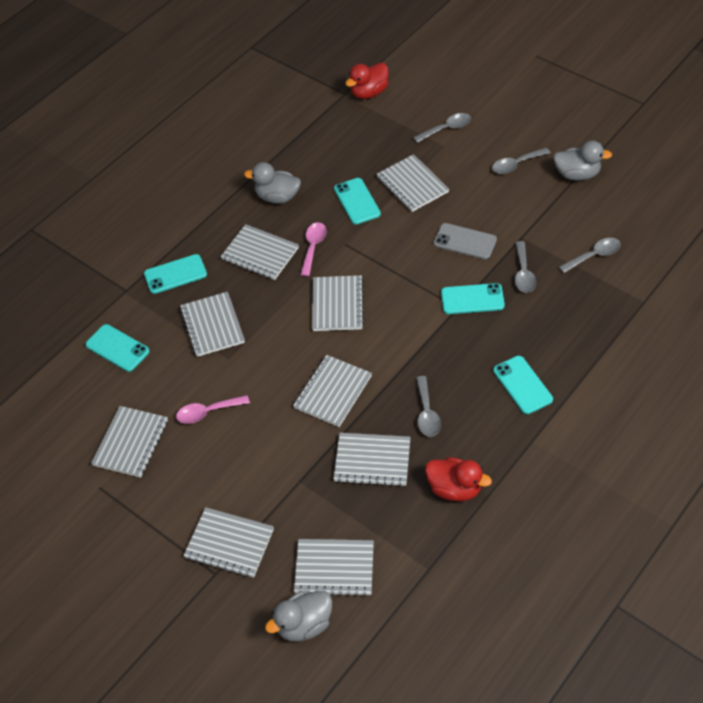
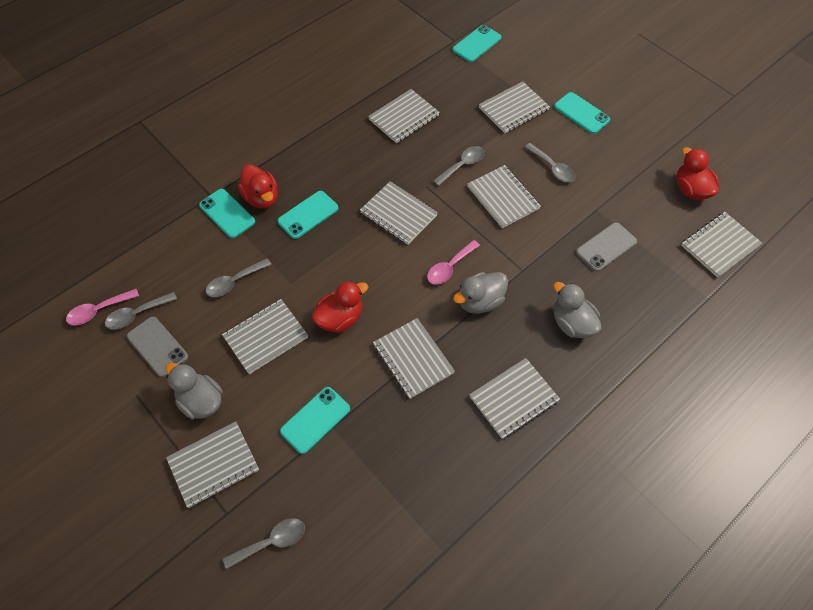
grey phone: [434,223,497,259] = 1 -> [127,317,188,377] [576,222,637,272] = 2
red duck: [345,62,389,99] [425,457,492,501] = 2 -> [238,165,278,209] [312,281,368,333] [677,147,719,200] = 3

